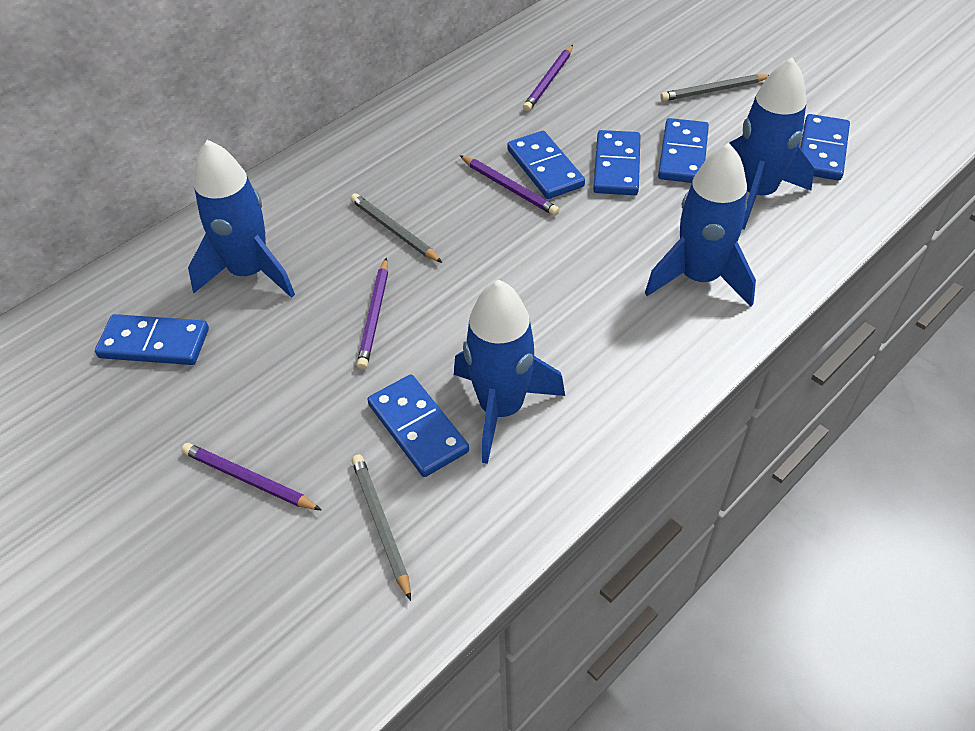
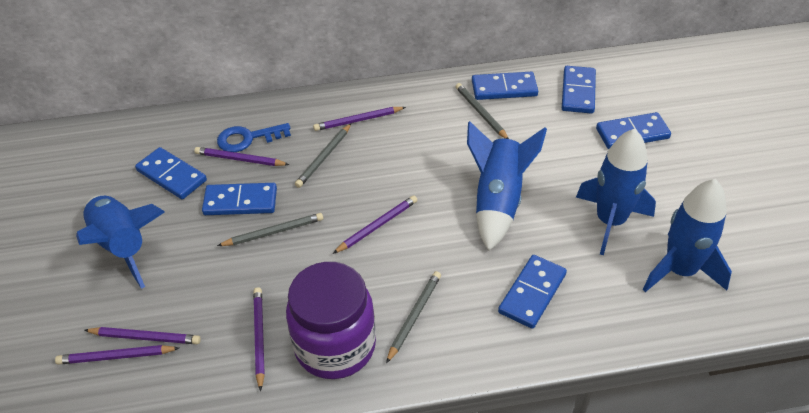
blue key: none = 0 -> [217,123,291,152] = 1
grey pencil: [350,193,442,263] [352,454,411,601] [660,74,769,101] = 3 -> [217,213,323,246] [295,124,351,188] [386,271,441,363] [456,83,509,139] = 4
purple jar: none = 0 -> [286,262,376,379] = 1
purple pencil: [181,443,321,510] [357,257,388,370] [460,155,560,216] [523,45,573,111] = 4 -> [55,345,179,365] [84,327,201,344] [194,147,290,166] [253,287,265,392] [313,107,406,131] [333,195,417,254] = 6

